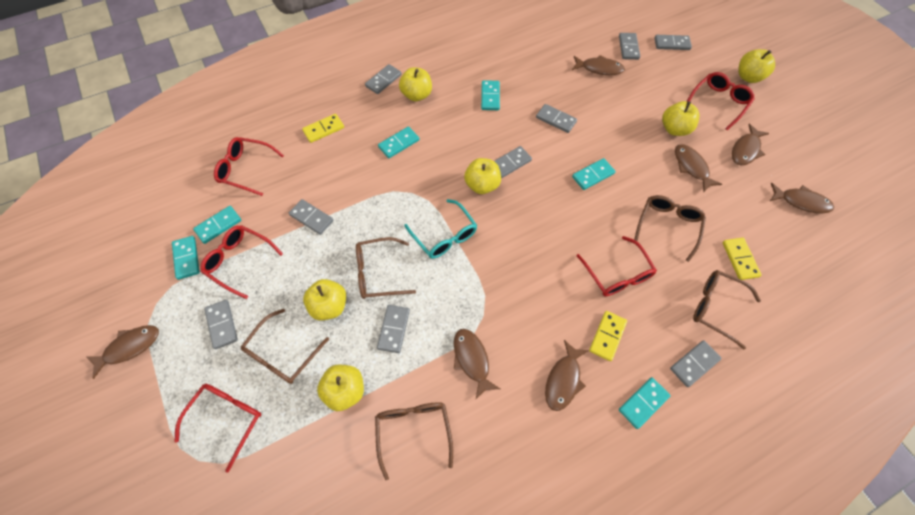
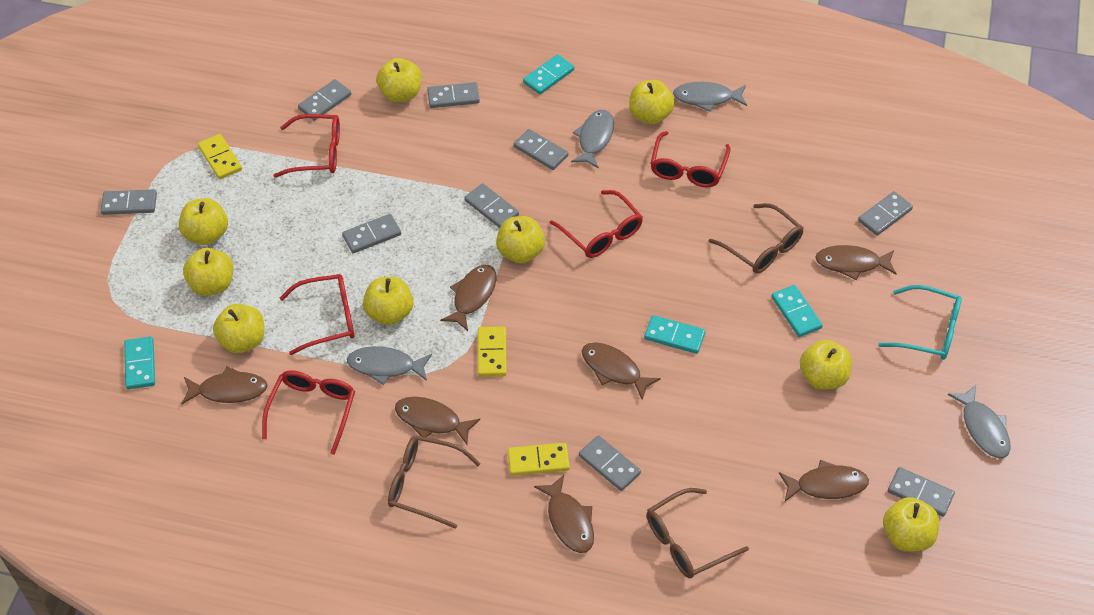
brown glasses: [241,309,329,384] [356,237,416,299] [375,402,453,480] [634,195,706,262] [693,270,761,349] = 5 -> [388,435,481,529] [646,488,749,578] [709,203,803,273] = 3
grey fish: none = 0 -> [347,346,432,385] [571,110,614,169] [673,82,747,112] [948,385,1011,458] = 4
turquoise domino: [172,236,200,280] [193,206,241,244] [378,126,420,158] [481,80,500,110] [572,158,616,190] [619,377,671,429] = 6 -> [124,336,155,389] [523,54,574,95] [644,315,706,354] [771,285,823,337] = 4
yellow apple: [303,279,346,321] [317,365,364,411] [399,67,432,101] [464,158,501,194] [662,101,699,136] [738,49,775,83] = 6 -> [179,198,228,245] [183,248,233,296] [213,304,264,353] [363,277,414,325] [376,58,422,102] [496,216,545,263] [629,80,675,124] [800,340,852,390] [883,497,939,552] = 9

